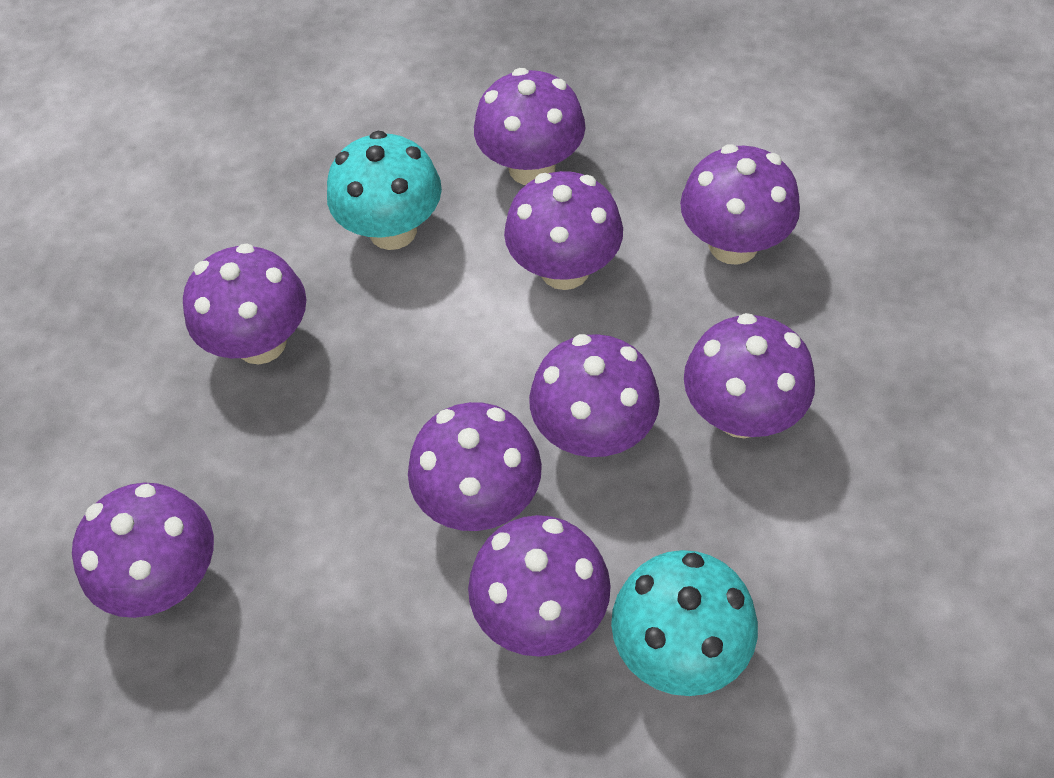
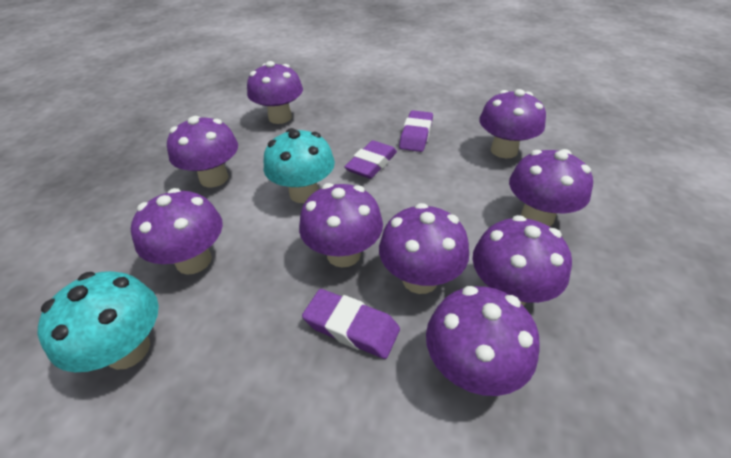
purple eraser: none = 0 -> [302,289,400,359] [344,141,397,179] [399,110,433,152] = 3

